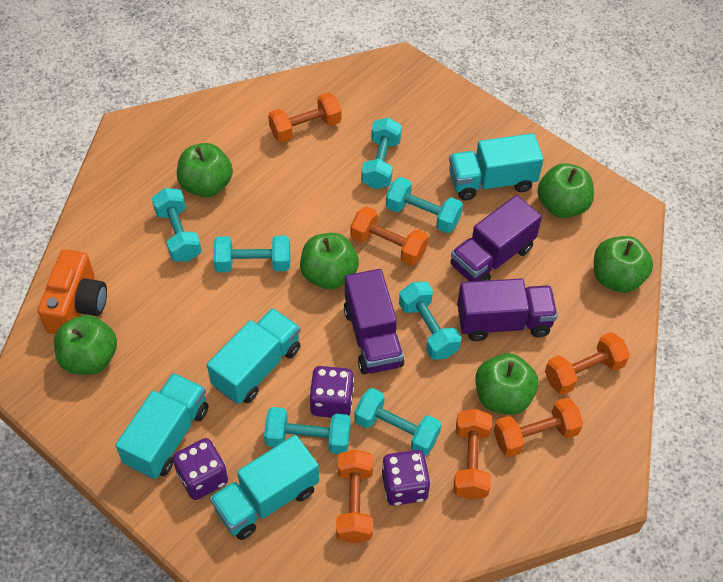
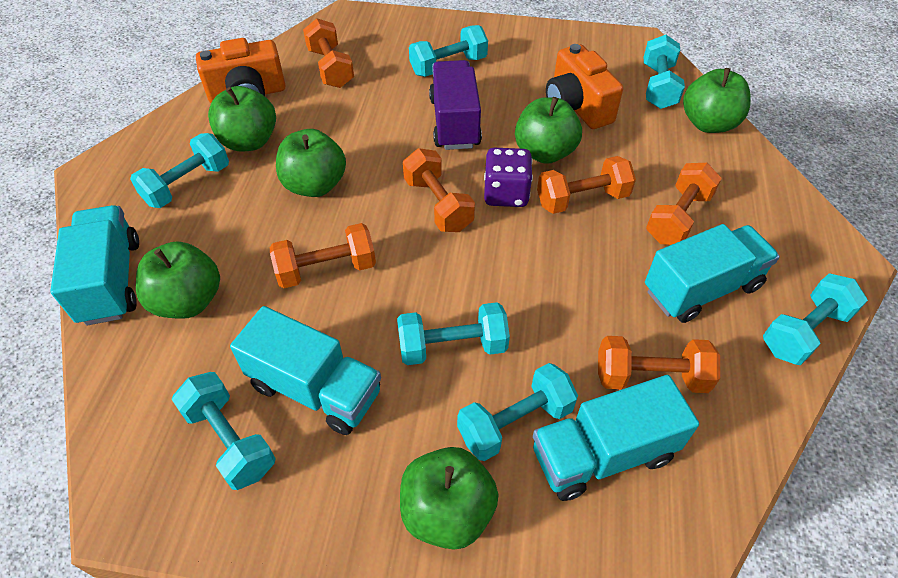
orange camera: [38,250,107,334] = 1 -> [196,38,286,103] [546,44,623,129] = 2
purple dice: [173,438,228,500] [309,366,354,418] [382,450,431,506] = 3 -> [484,148,533,207] = 1
purple truck: [344,269,405,374] [450,195,542,282] [457,278,558,341] = 3 -> [429,60,482,150] = 1

